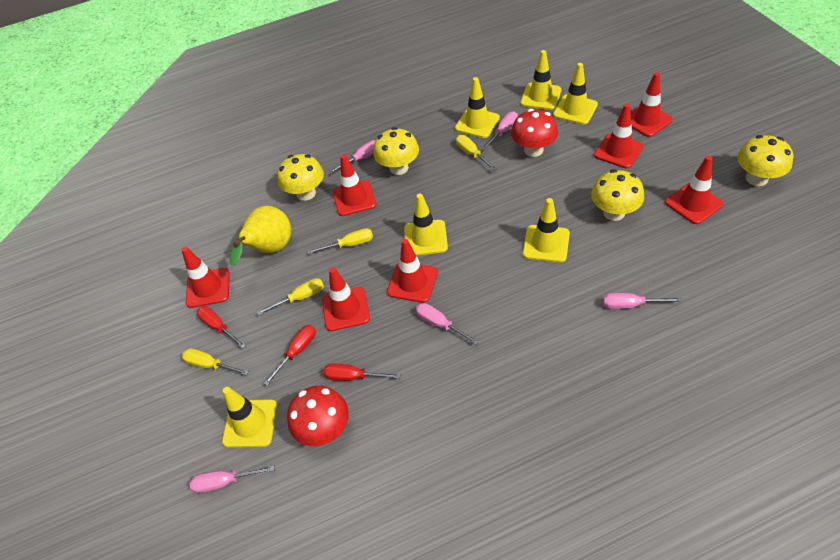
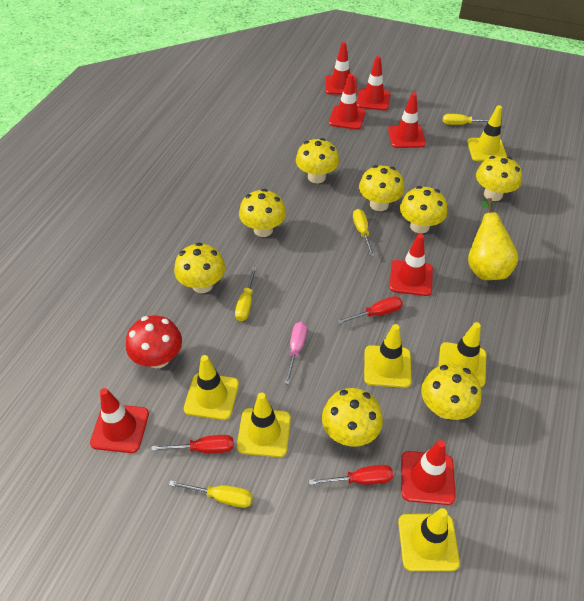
pink screwdriver: [189,465,274,493] [329,140,376,174] [416,303,479,345] [482,112,518,150] [603,293,682,309] = 5 -> [284,322,307,385] = 1
red mushroom: [287,386,349,446] [511,109,558,157] = 2 -> [126,316,182,368] = 1
yellow mushroom: [277,154,324,201] [373,127,419,175] [591,169,644,221] [737,135,793,186] = 4 -> [174,243,225,293] [239,189,286,237] [296,138,339,183] [322,388,383,447] [359,165,405,211] [400,186,447,233] [421,364,481,420] [476,156,522,201] = 8

